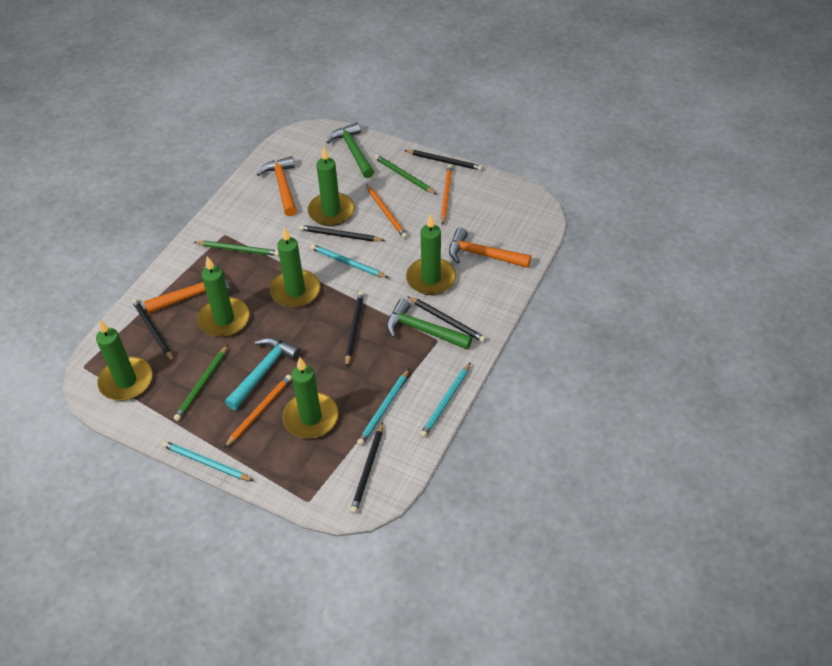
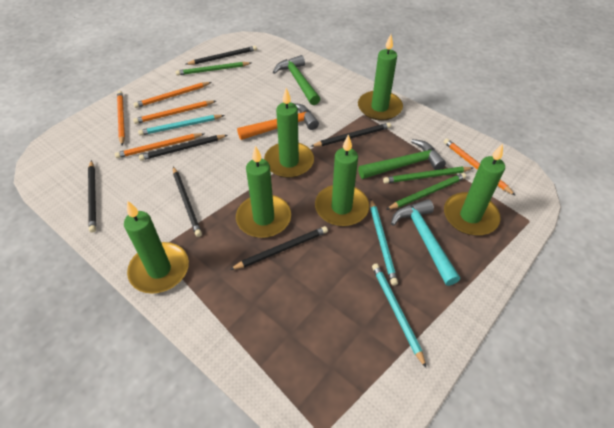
orange hammer: [144,266,233,313] [257,156,297,216] [449,228,531,268] = 3 -> [237,103,319,140] = 1
orange pencil: [224,375,292,448] [366,184,408,239] [441,165,452,225] = 3 -> [115,133,204,158] [117,91,125,146] [133,101,216,124] [134,82,212,108] [444,138,516,196] = 5
turquoise pencil: [162,441,253,481] [310,244,388,278] [357,369,409,446] [420,362,471,438] = 4 -> [138,115,224,136] [370,199,398,285] [372,263,426,368] = 3

